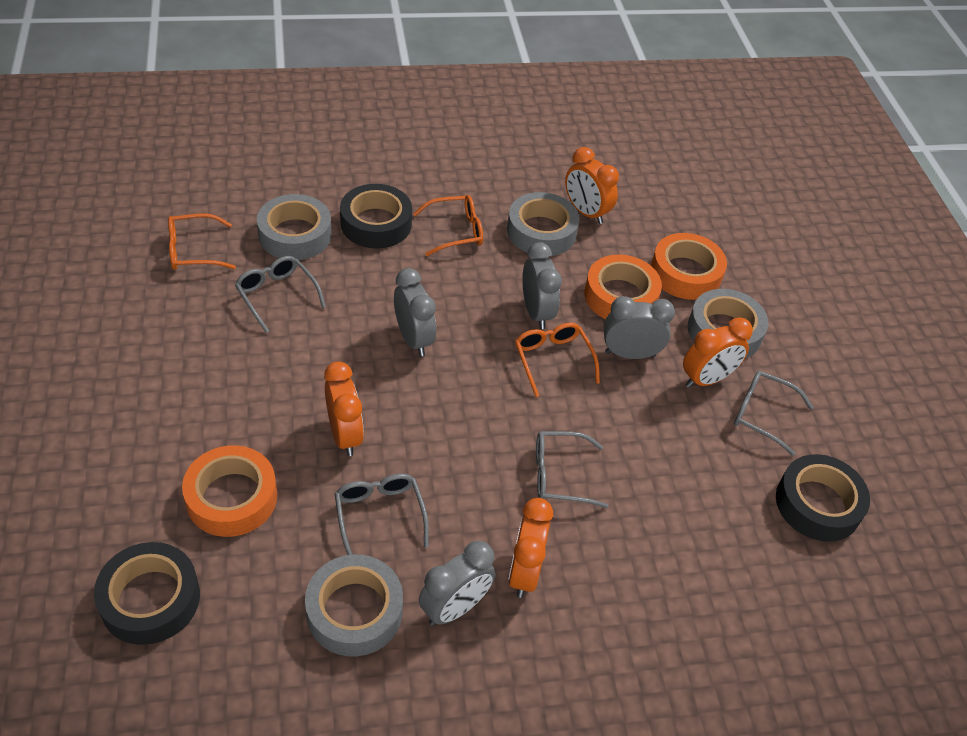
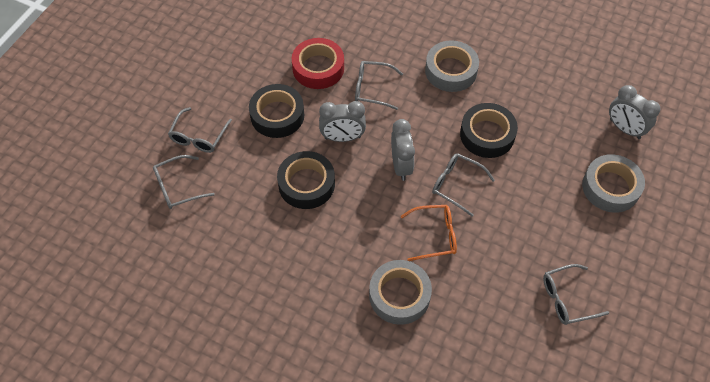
grey clock: [394,268,436,357] [419,541,496,626] [522,242,562,329] [604,296,675,359] = 4 -> [319,101,366,142] [391,119,415,181] [609,85,660,139] = 3
grey glasses: [235,256,326,333] [335,474,429,555] [536,431,609,508] [734,370,813,456] = 4 -> [153,155,215,209] [168,107,232,153] [355,61,403,110] [432,154,495,217] [543,264,609,325] = 5
grey tape: [257,194,332,260] [305,554,403,656] [507,192,580,256] [687,289,768,358] = 4 -> [369,260,432,325] [425,40,479,92] [582,154,645,213] = 3
orange clock: [324,361,364,456] [508,498,553,598] [565,147,619,224] [683,317,753,388] = 4 -> none = 0
orange glasses: [168,213,236,270] [413,195,483,256] [515,323,600,397] = 3 -> [401,205,457,261] = 1
orange tape: [182,445,277,537] [584,254,662,319] [651,233,727,300] = 3 -> none = 0
red tape: none = 0 -> [292,38,344,89] = 1

